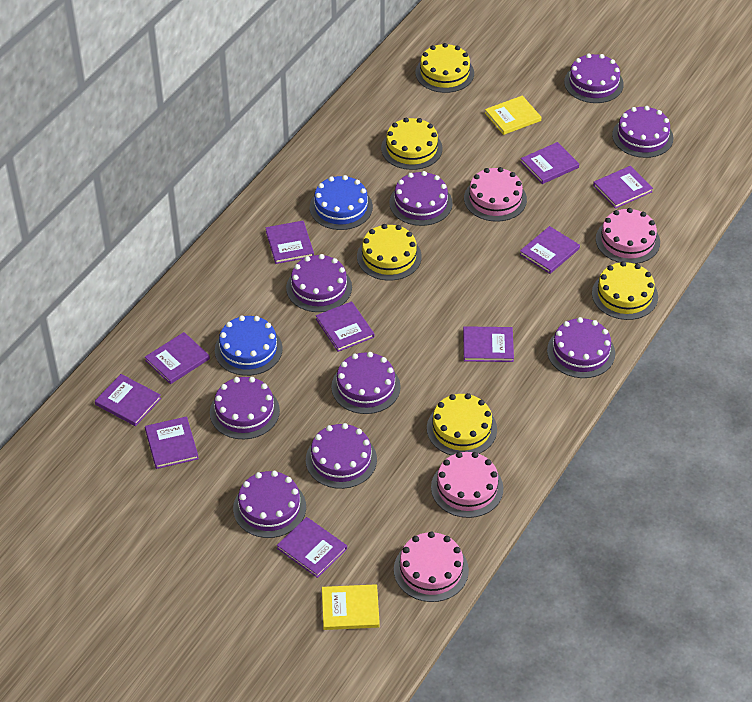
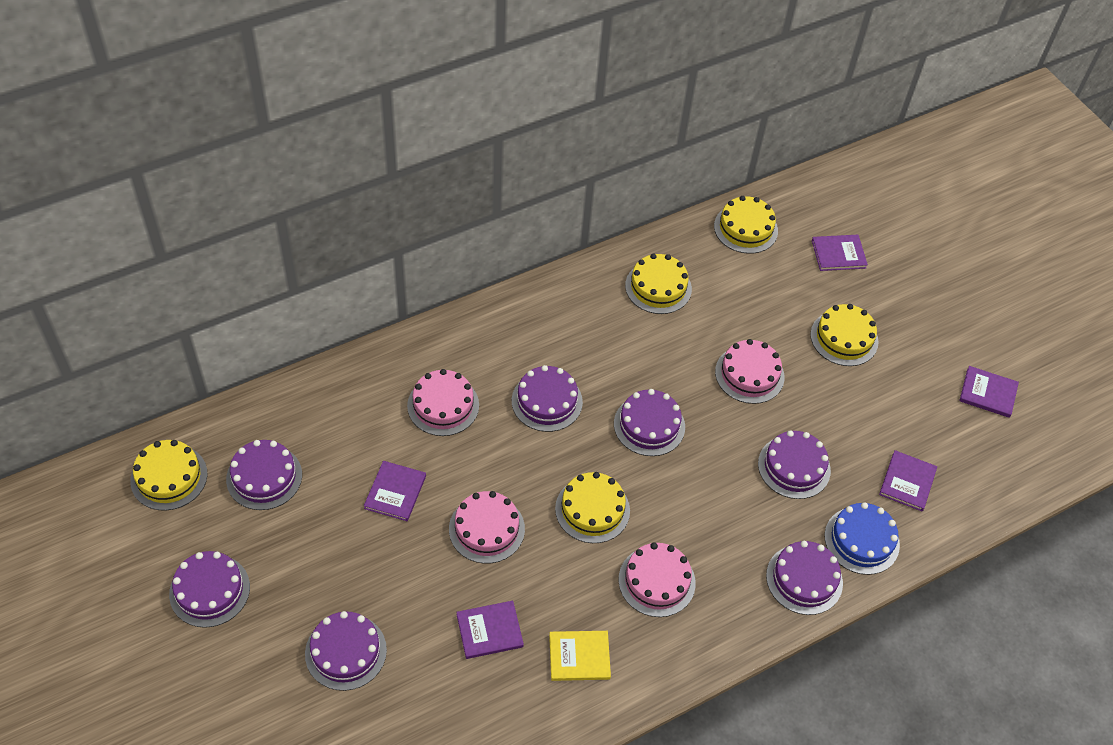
blue cake: [215,315,283,376] [310,175,373,230] = 2 -> [825,502,900,575] = 1
purple book: [95,374,161,426] [145,332,210,384] [145,416,199,469] [265,221,314,264] [277,517,347,578] [316,301,374,352] [463,326,514,362] [519,226,580,274] [521,142,579,184] [593,166,653,209] = 10 -> [364,461,426,521] [456,601,524,659] [812,235,868,271] [879,450,937,511] [959,366,1019,418] = 5
purple cake: [210,377,280,439] [233,471,306,538] [286,254,352,312] [306,423,377,489] [331,352,401,414] [389,171,453,226] [547,317,615,378] [564,53,624,103] [612,106,674,158] = 9 -> [169,551,250,628] [226,440,302,510] [305,611,387,691] [512,365,583,432] [614,389,685,456] [758,430,831,499] [766,541,843,615] = 7
yellow book: [322,584,380,630] [485,95,541,135] = 2 -> [549,631,611,681] = 1

